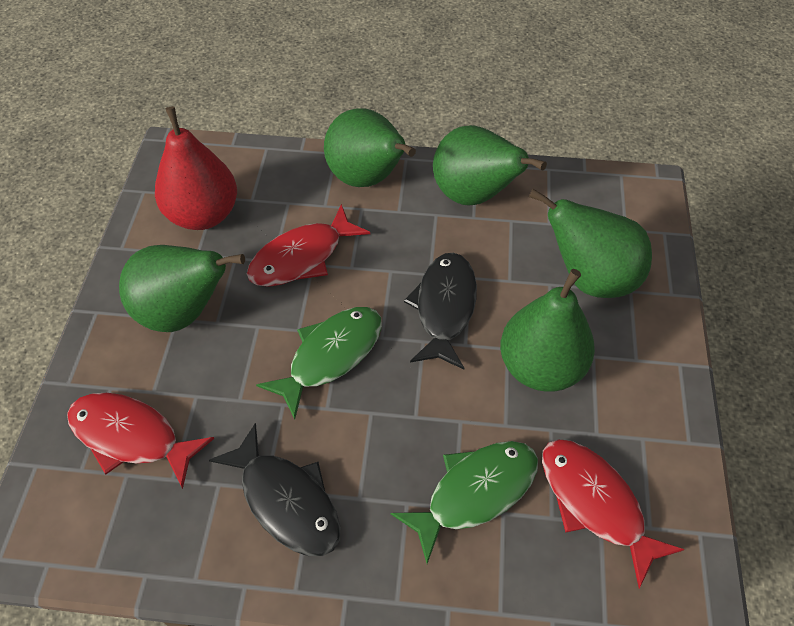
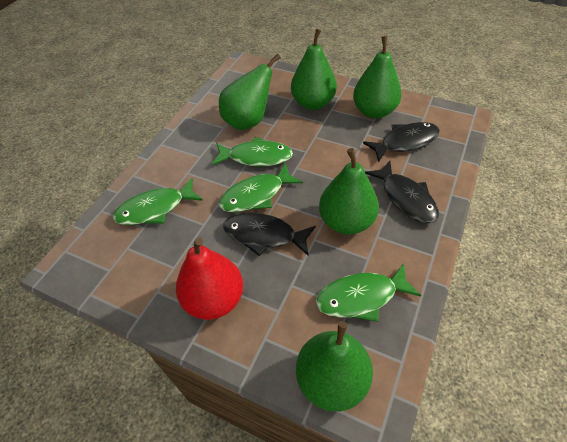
black fish: [209,423,341,556] [404,253,477,369] = 2 -> [223,213,316,256] [363,122,440,162] [365,161,439,224] = 3
green fish: [256,307,382,420] [391,441,538,564] = 2 -> [113,178,203,225] [212,137,293,167] [219,163,303,212] [316,263,421,322] = 4
red fish: [67,393,214,489] [247,204,370,287] [542,439,684,588] = 3 -> none = 0

